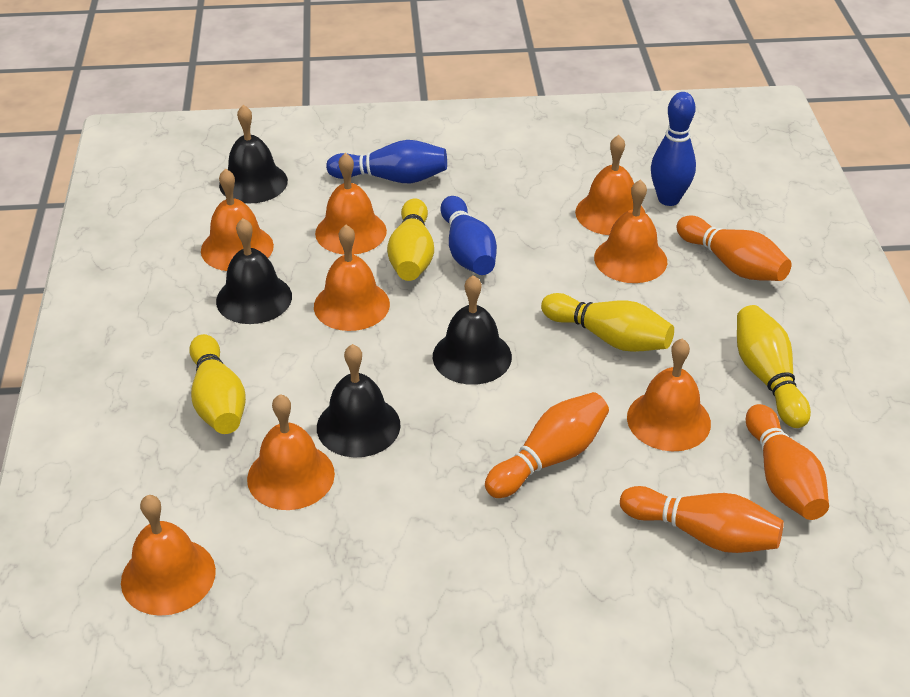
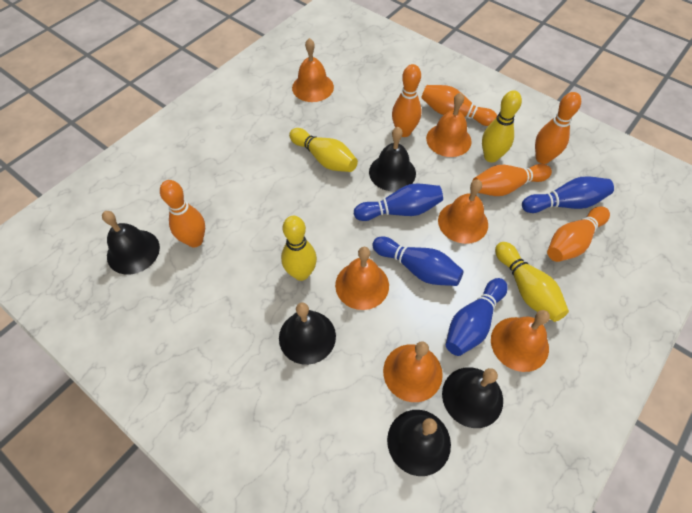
black bell: [216,218,292,324] [219,105,288,204] [317,344,401,458] [433,275,512,385] = 4 -> [102,211,160,275] [279,302,336,365] [369,127,416,191] [387,410,451,476] [442,367,503,428] = 5
blue bowling pin: [326,140,447,183] [440,196,497,275] [651,92,696,206] = 3 -> [354,183,443,221] [372,237,464,286] [446,278,508,356] [522,176,614,213] = 4
orange bell: [121,495,216,616] [201,168,274,271] [247,394,335,510] [314,225,390,331] [315,153,387,255] [575,135,645,235] [594,180,667,283] [627,338,711,451] = 8 -> [292,38,334,102] [335,247,389,310] [383,341,443,402] [426,93,472,157] [438,179,488,244] [491,310,550,372] = 6
orange bowling pin: [485,392,609,498] [620,486,784,553] [677,216,792,281] [746,404,829,520] = 4 -> [160,180,205,248] [392,64,421,137] [421,85,497,126] [472,164,552,196] [535,92,581,164] [547,206,610,262] = 6

